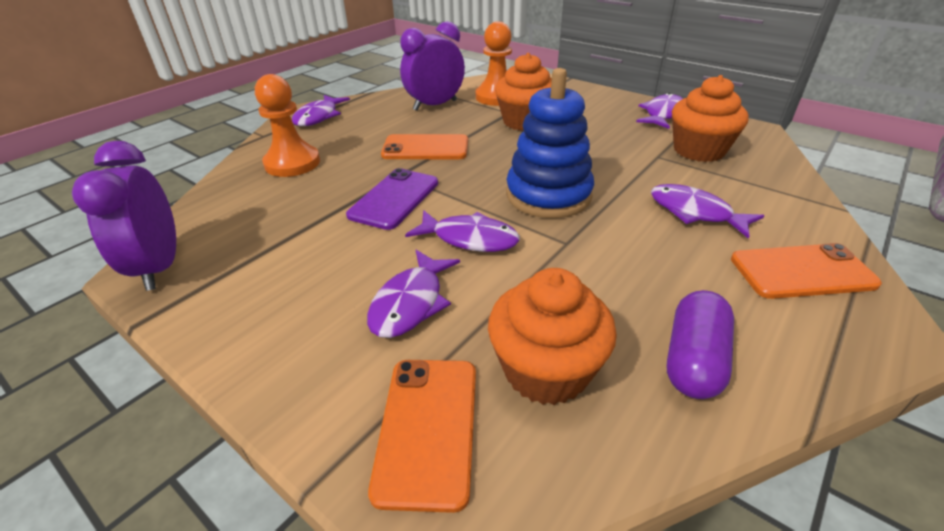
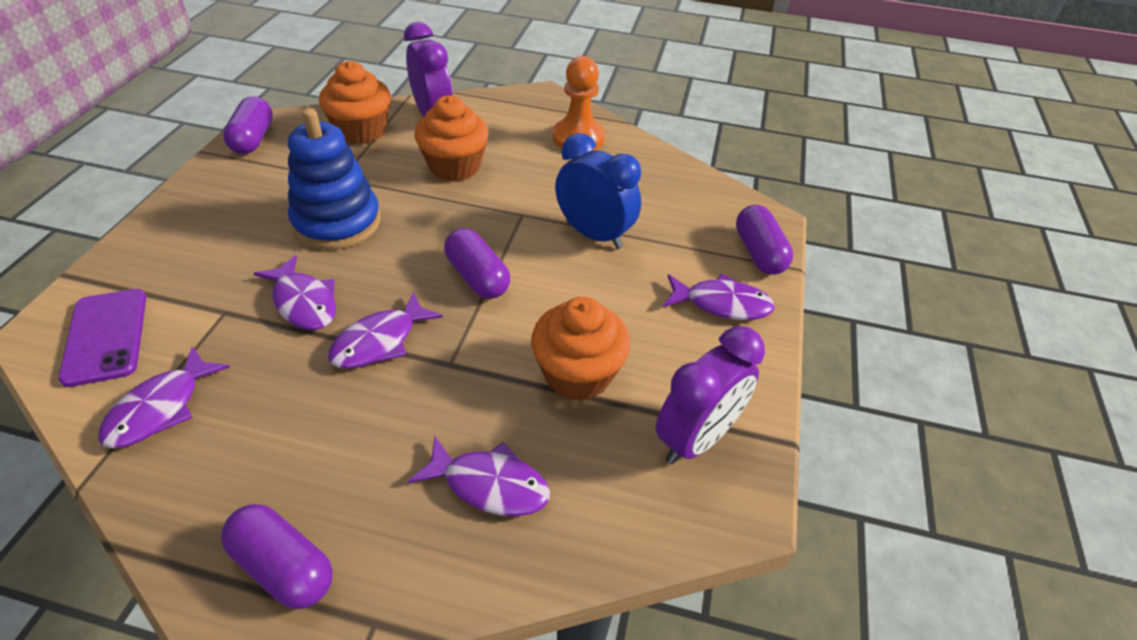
blue clock: none = 0 -> [555,133,641,249] = 1
orange pawn: [255,74,320,177] [476,21,512,106] = 2 -> [553,56,605,151] = 1
orange phone: [368,360,476,513] [381,134,468,159] [731,243,882,299] = 3 -> none = 0
purple capsule: [667,290,734,399] = 1 -> [221,504,333,609] [223,96,273,154] [444,228,510,299] [736,205,793,275] = 4

